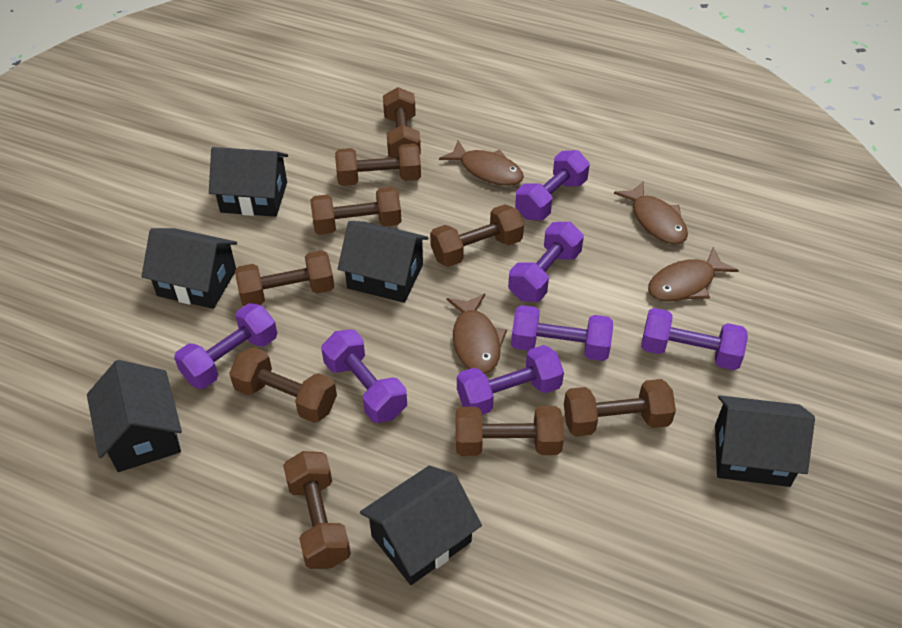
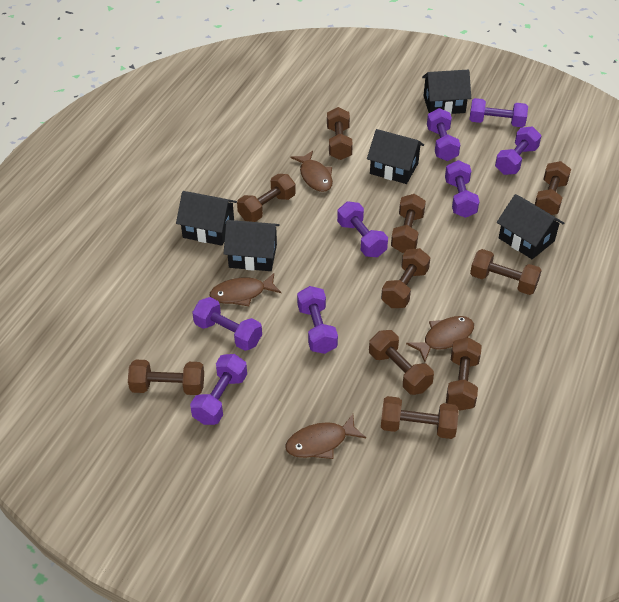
black house: [87,360,182,472] [141,228,237,309] [209,147,288,217] [338,221,428,303] [360,465,482,585] [715,395,815,487] = 6 -> [176,191,237,246] [223,220,280,271] [367,129,424,184] [422,70,471,114] [497,194,564,259] = 5
brown dumbbell: [229,347,337,423] [235,250,334,306] [283,451,351,569] [310,187,402,235] [335,144,421,186] [383,87,421,158] [430,204,524,267] [456,406,564,456] [564,379,676,436] = 9 -> [128,360,204,395] [237,174,296,222] [327,107,353,160] [369,330,434,395] [381,248,430,308] [381,396,458,439] [391,194,426,253] [446,337,482,411] [470,249,542,295] [535,161,571,215] = 10
purple dumbbell: [174,303,277,389] [321,330,407,423] [457,345,564,415] [508,222,584,302] [511,305,613,361] [515,150,590,220] [641,308,748,370] = 7 -> [190,354,247,425] [192,297,262,351] [297,286,338,354] [337,201,388,258] [427,108,460,161] [445,160,480,218] [469,98,528,127] [495,127,541,175] = 8

